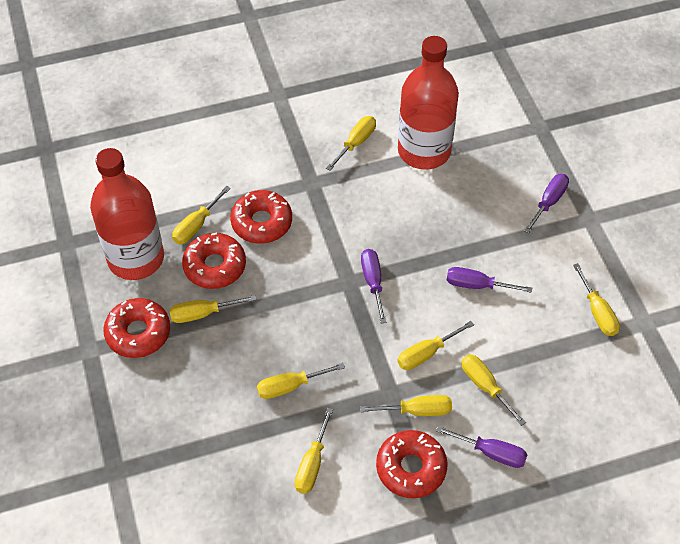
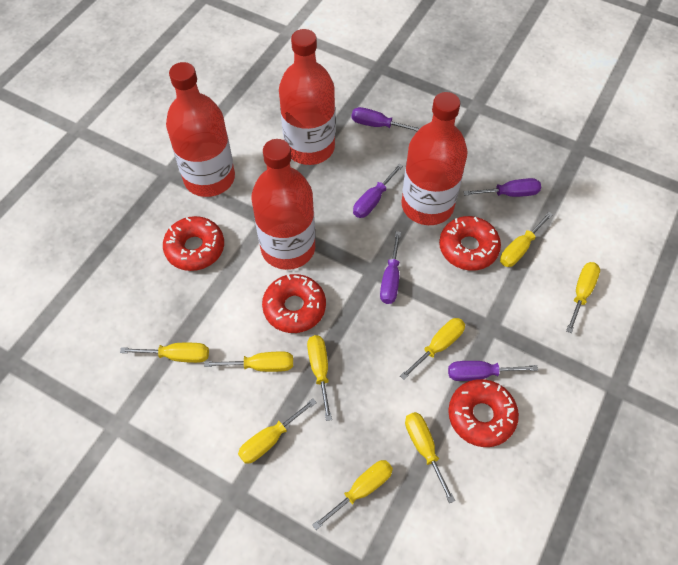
purple screwdriver: [361,249,386,323] [436,426,527,468] [447,267,532,293] [524,174,569,233] = 4 -> [351,107,420,131] [353,163,403,218] [380,231,401,304] [448,361,538,381] [463,178,541,197] = 5
red bottle: [90,148,164,280] [398,36,459,170] = 2 -> [166,62,235,197] [251,139,315,270] [279,29,335,165] [401,92,468,225] = 4

